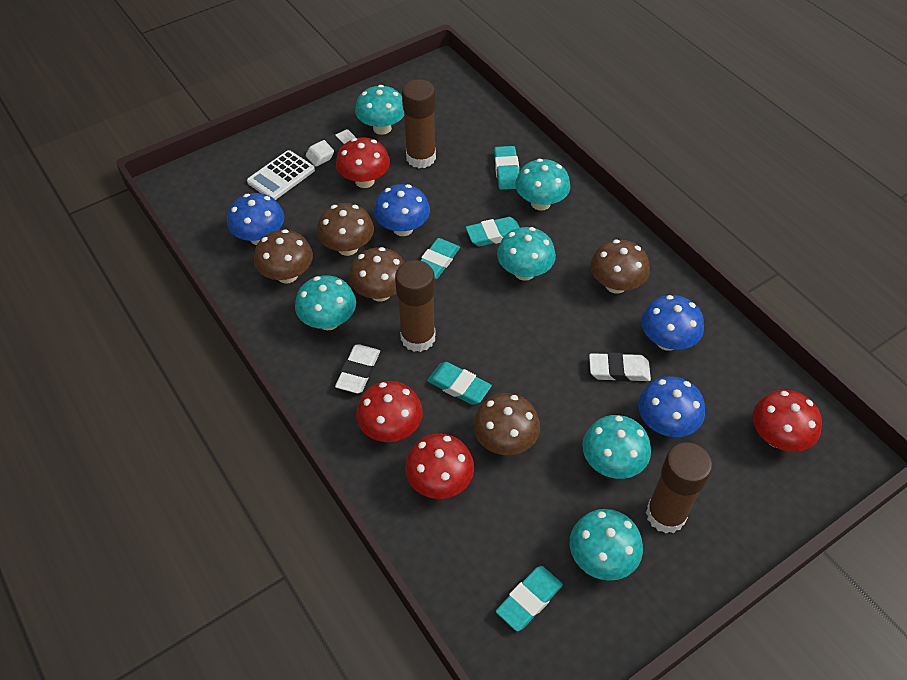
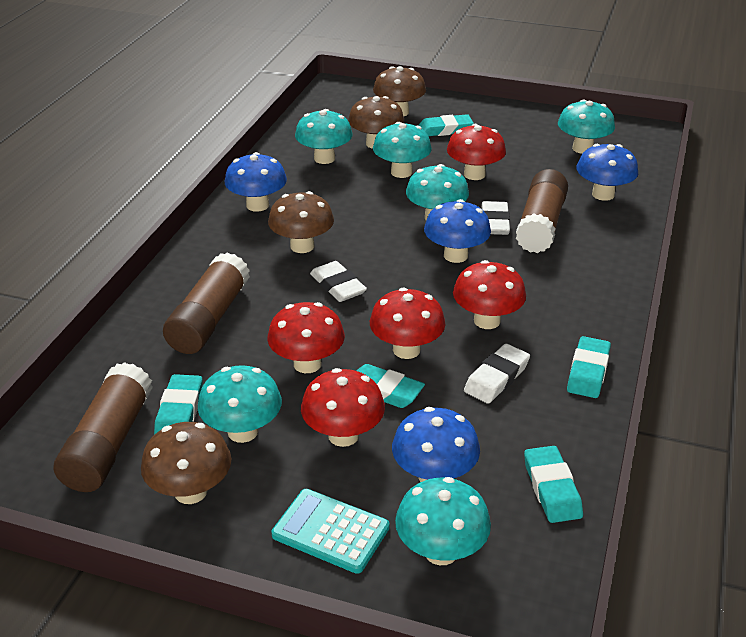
brown mushroom: [254,229,313,283] [317,203,374,256] [349,247,405,302] [473,393,540,455] [590,239,650,294] = 5 -> [141,422,231,504] [268,191,334,253] [348,96,404,149] [373,66,426,116] = 4
red mushroom: [336,137,390,188] [356,381,423,442] [405,434,474,499] [753,390,822,452] = 4 -> [267,302,345,373] [301,368,385,447] [370,288,445,359] [447,124,506,180] [453,260,526,329] = 5
turquoise calculator: none = 0 -> [272,489,390,574] = 1
white calculator: [247,150,315,200] = 1 -> none = 0

